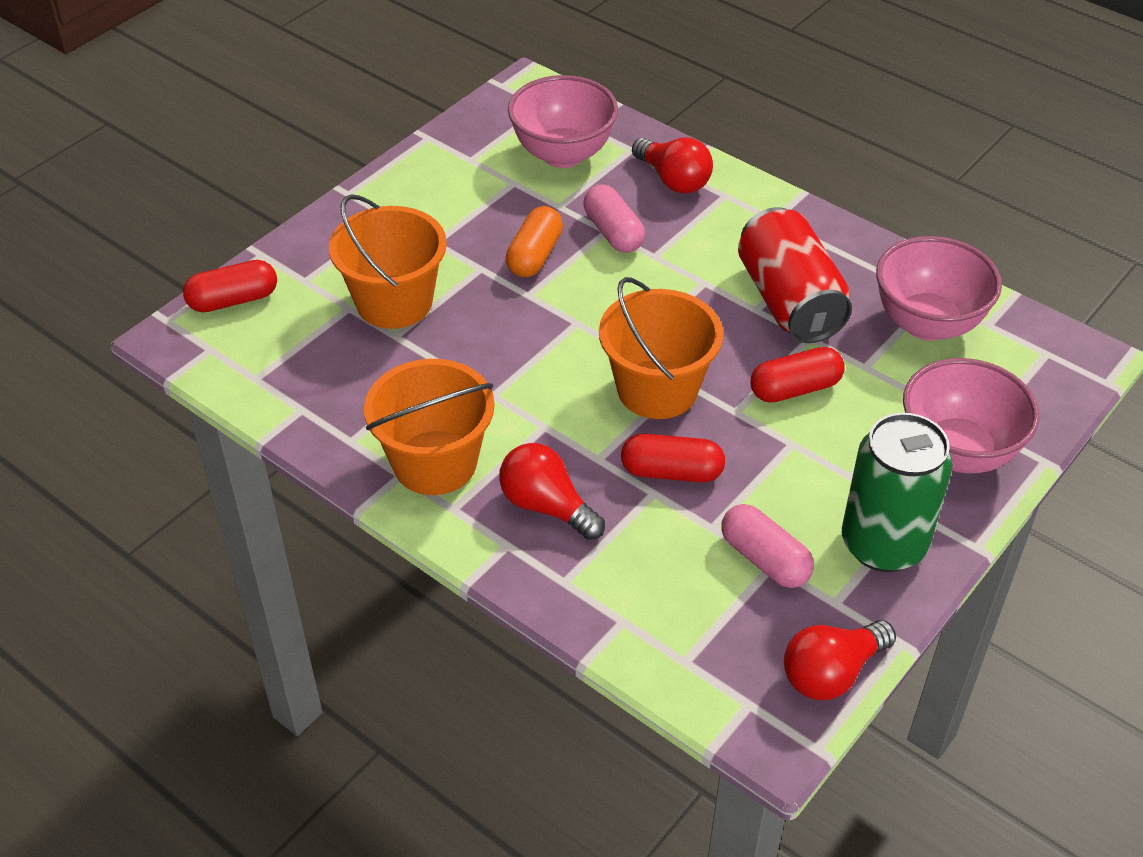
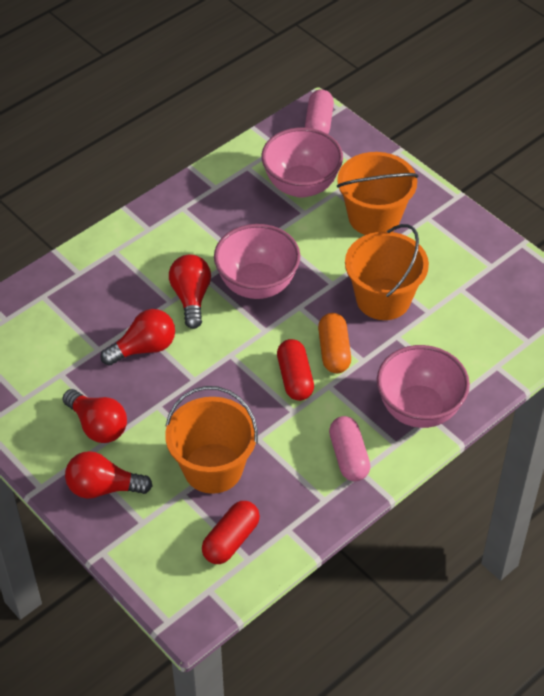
green can: [842,413,953,572] = 1 -> none = 0
red can: [738,207,852,343] = 1 -> none = 0
red capsule: [183,260,277,312] [621,434,725,483] [750,347,845,402] = 3 -> [202,501,260,564] [277,339,314,401] = 2
red light bulb: [499,443,605,540] [632,137,713,193] [784,620,896,700] = 3 -> [62,389,127,443] [65,451,153,499] [100,309,175,366] [169,255,211,329] = 4

